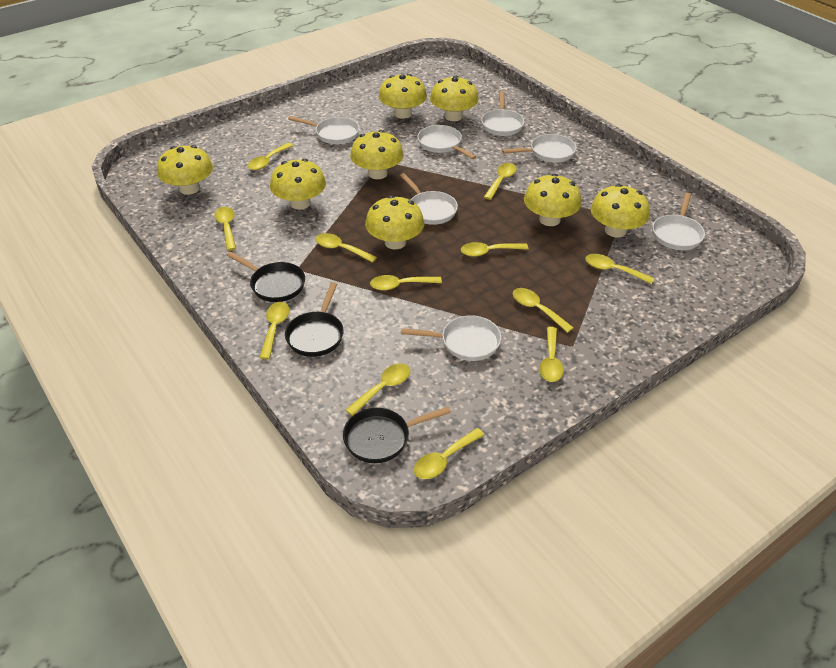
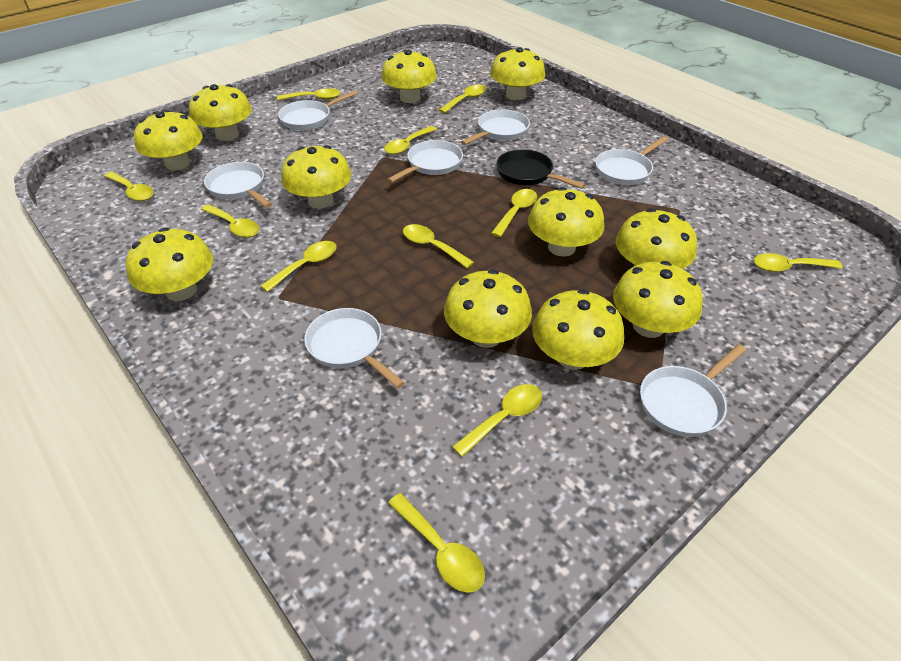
black pan: [227,252,305,302] [285,282,344,357] [343,407,451,463] = 3 -> [496,149,585,189] = 1
yellow mushroom: [157,145,213,195] [270,159,326,210] [350,130,404,179] [365,195,424,249] [379,74,427,119] [430,76,479,121] [524,174,582,226] [591,184,650,237] = 8 -> [126,227,213,301] [134,110,203,171] [189,84,252,141] [281,145,351,209] [381,50,437,103] [444,269,532,348] [490,47,545,100] [528,187,604,257] [532,289,624,370] [613,261,703,338] [616,208,697,269] = 11
yellow spoon: [214,207,236,251] [248,143,293,170] [260,302,290,359] [315,233,377,263] [345,363,410,416] [370,275,442,291] [414,428,484,479] [461,242,528,257] [484,163,517,200] [513,288,574,333] [539,327,564,382] [585,254,654,284] = 12 -> [104,171,154,201] [201,204,260,238] [261,241,337,292] [277,88,341,100] [384,126,437,154] [388,493,485,593] [403,224,474,268] [439,85,486,113] [452,384,542,457] [491,189,537,237] [754,253,843,272] = 11

